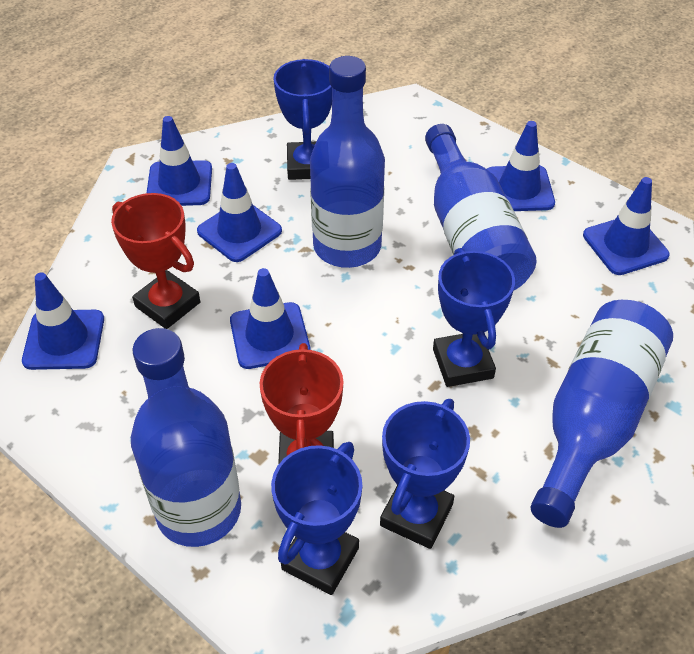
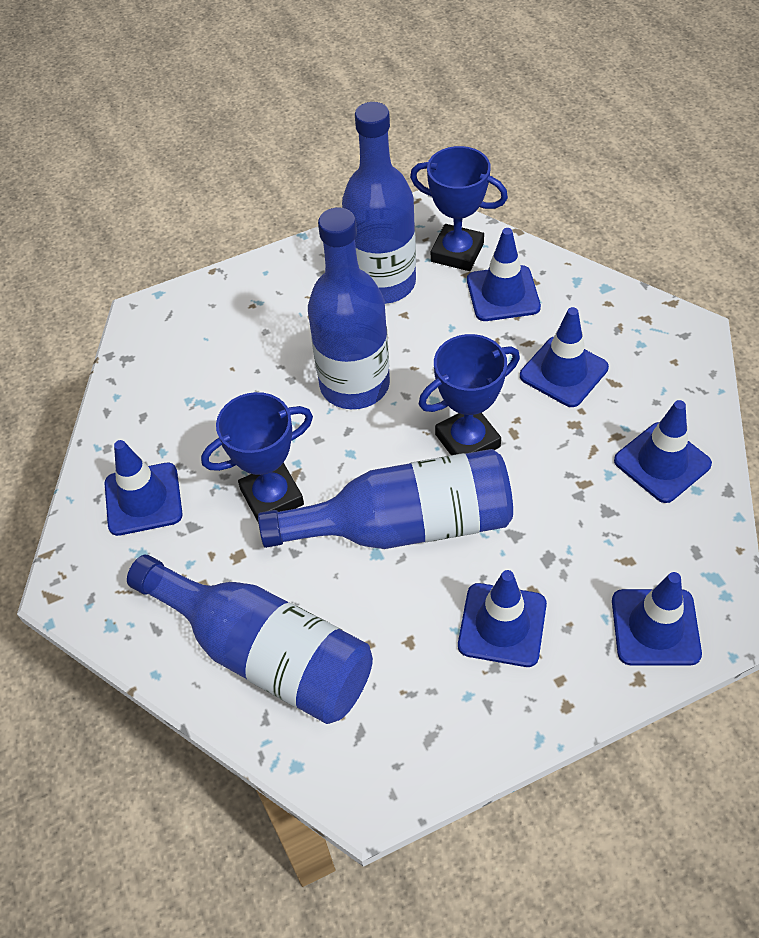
blue trophy: [271,442,362,595] [273,59,332,180] [380,399,470,549] [433,248,515,387] = 4 -> [201,392,313,522] [410,146,508,271] [419,334,520,455] = 3
red trophy: [111,193,200,329] [260,343,343,465] = 2 -> none = 0

